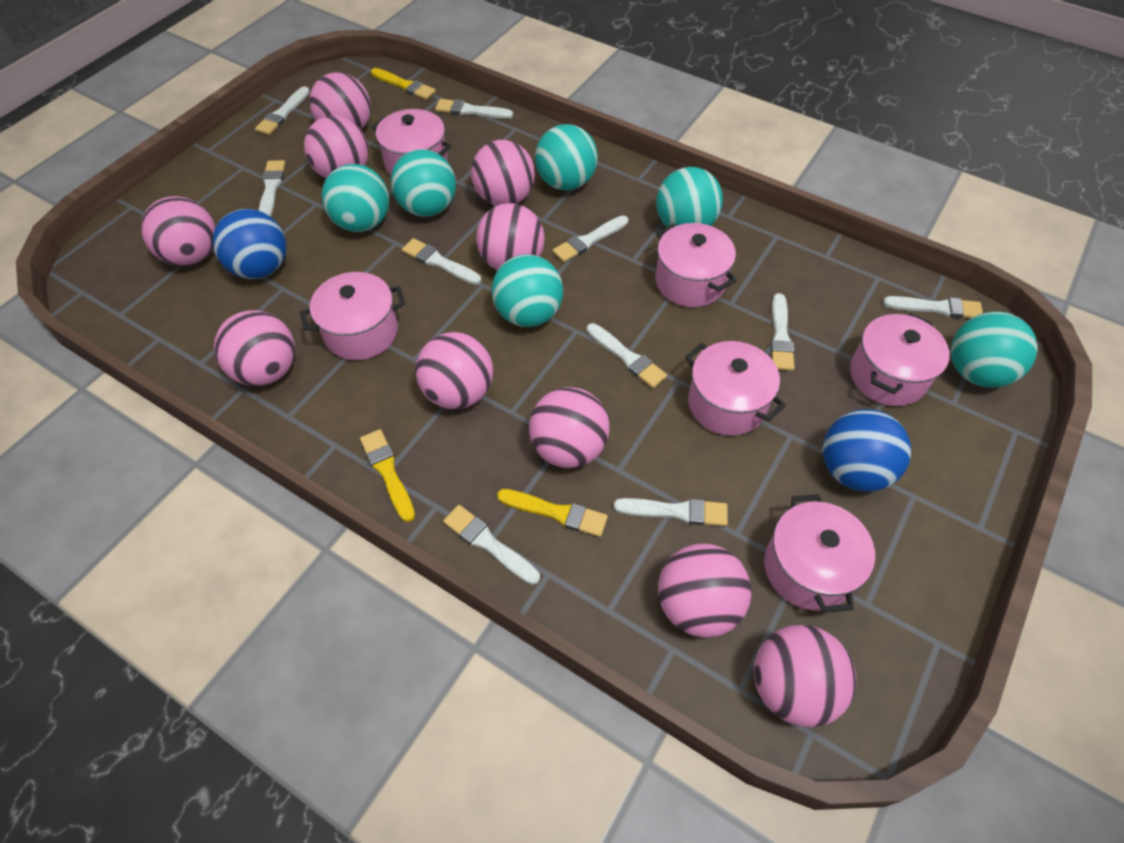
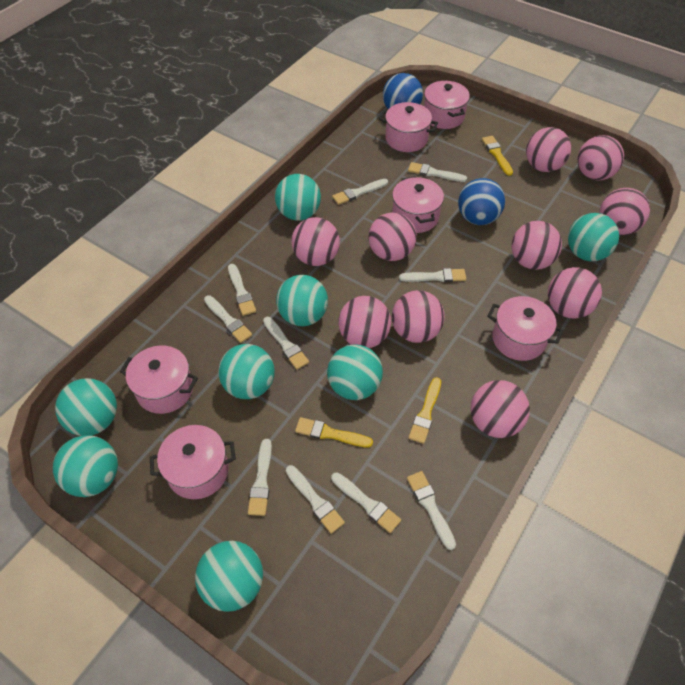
turquoise ball: [321,164,389,232] [391,149,456,217] [492,254,563,327] [535,124,598,190] [656,167,723,227] [951,312,1038,387] = 6 -> [53,435,118,497] [55,378,117,436] [195,541,263,612] [218,344,274,399] [275,174,321,220] [276,275,328,326] [327,344,383,400] [568,213,619,261] = 8

